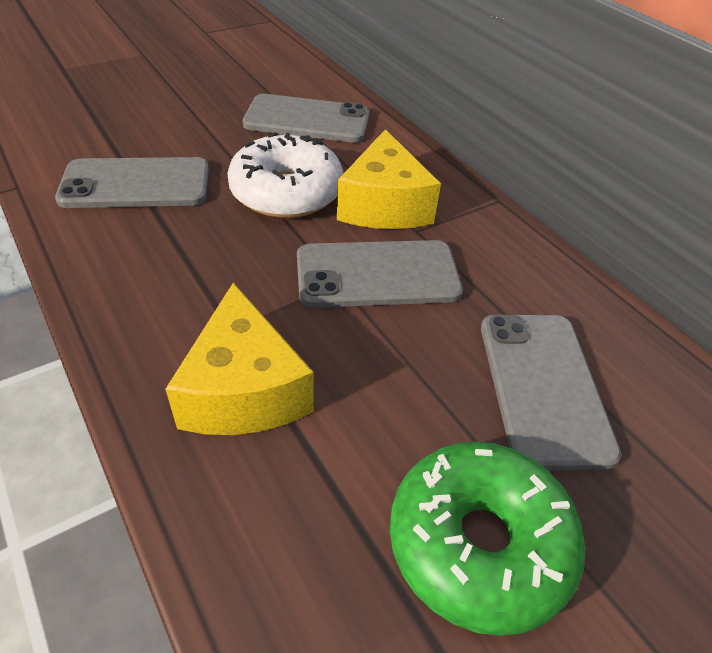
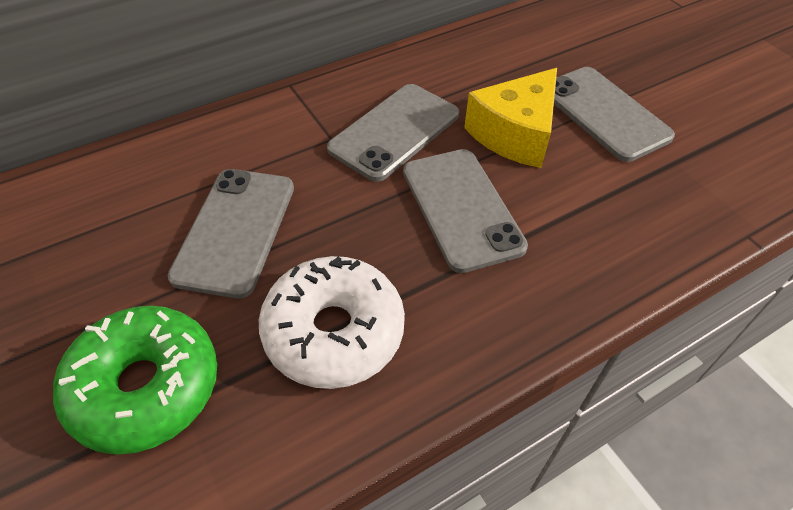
yellow cheese: [165,283,314,435] [337,129,441,229] = 2 -> [464,68,557,168] = 1

